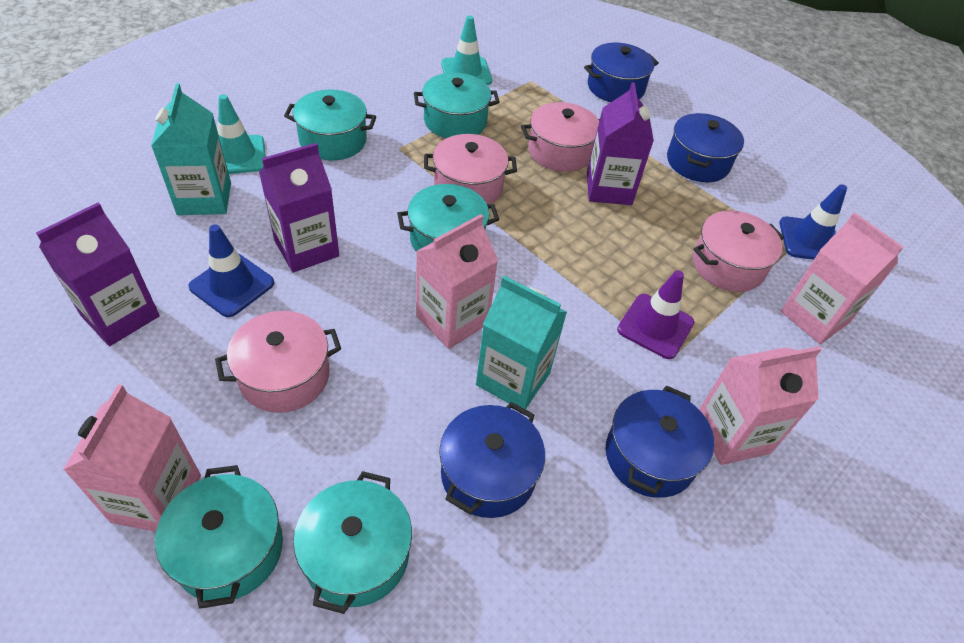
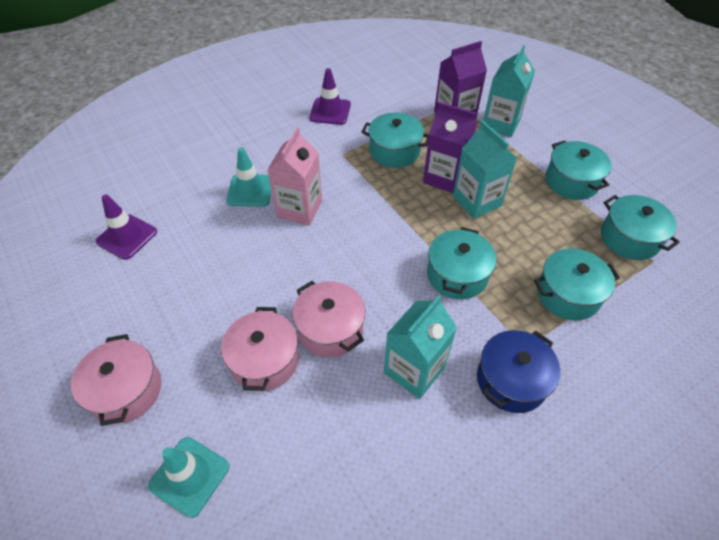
blue pot: [439,402,545,518] [584,43,659,102] [606,385,714,498] [667,113,744,182] = 4 -> [477,330,560,413] = 1
blue traffic cone: [188,225,274,317] [779,184,847,260] = 2 -> none = 0
pink carton: [63,384,201,532] [416,214,498,349] [699,346,822,465] [780,213,904,344] = 4 -> [267,127,322,225] = 1
pink pot: [215,311,341,413] [424,134,517,204] [521,102,600,172] [693,210,784,292] = 4 -> [71,334,161,426] [221,307,299,391] [292,281,365,358] = 3
purple carton: [36,202,160,346] [259,143,339,272] [587,82,654,205] = 3 -> [423,102,477,193] [434,41,487,120] = 2
purple traffic cone: [617,270,694,359] = 1 -> [96,194,157,260] [310,68,351,125] = 2
turquoise carton: [151,83,231,215] [476,276,567,410] = 2 -> [384,295,457,399] [453,121,517,219] [483,45,535,137] = 3

